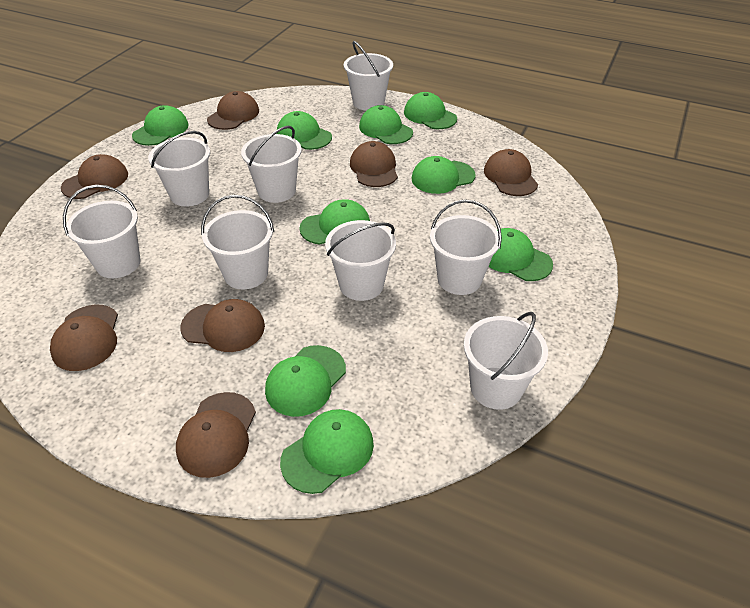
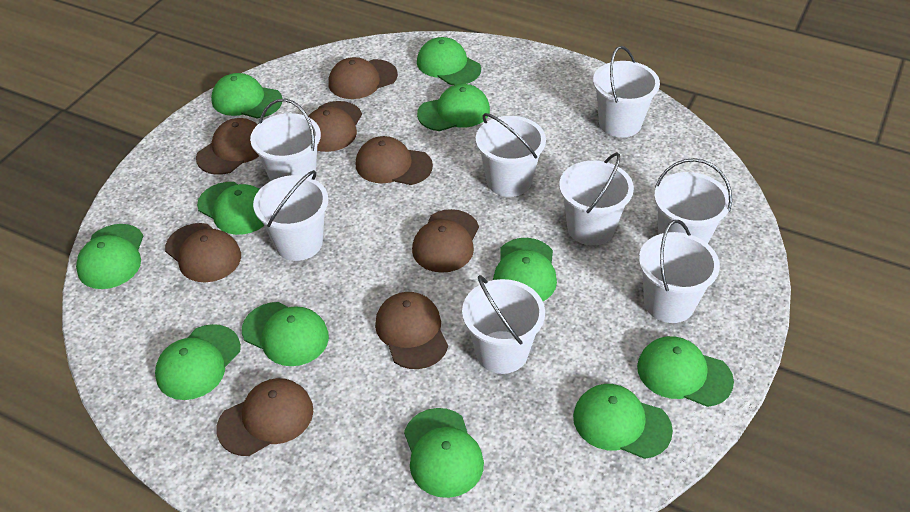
brown cap: [50,305,118,371] [61,154,128,199] [176,392,256,478] [180,299,265,352] [207,91,259,130] [350,141,398,187] [484,149,538,196] = 7 -> [165,223,241,282] [196,118,259,175] [216,378,313,456] [308,101,362,152] [328,57,398,99] [356,136,433,185] [375,292,448,369] [412,209,479,273] = 8
green cap: [132,105,189,146] [265,345,346,417] [277,111,332,150] [280,409,374,494] [299,199,370,245] [359,105,413,144] [404,92,457,129] [412,156,476,194] [488,228,553,281] = 9 -> [76,224,143,289] [155,324,241,400] [197,182,264,235] [211,73,283,119] [242,302,329,366] [404,408,484,498] [417,37,481,85] [417,84,490,131] [493,238,557,301] [573,384,673,459] [637,336,734,407] = 11

